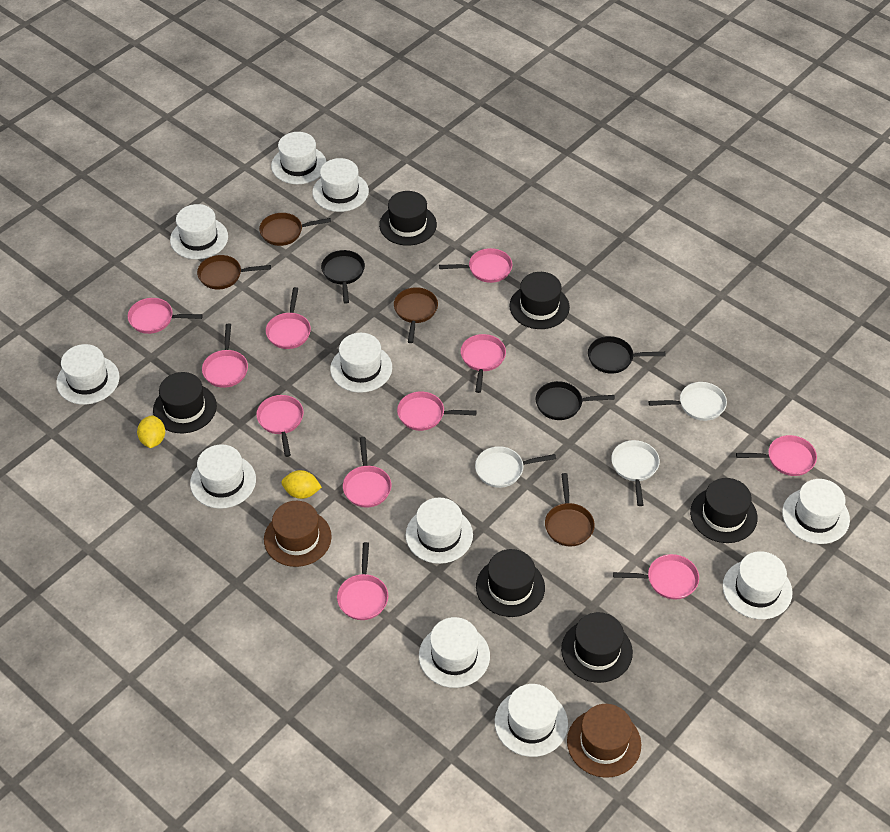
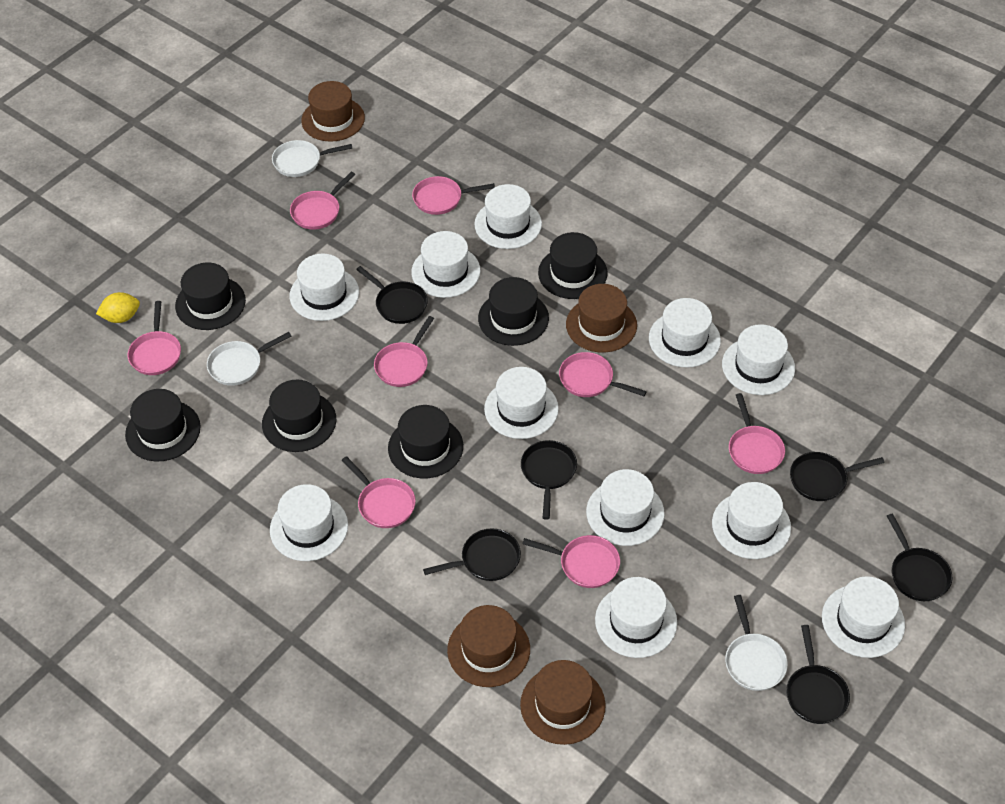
black pan: [321,250,365,304] [536,381,615,420] [588,336,665,374] = 3 -> [356,266,428,324] [423,528,521,581] [521,440,577,520] [786,625,850,724] [790,452,884,501] [887,513,952,601] = 6
brown hat: [264,501,332,567] [567,704,641,778] = 2 -> [301,81,365,142] [447,605,530,687] [520,660,606,745] [566,284,637,353] = 4
brown pan: [197,255,271,290] [259,213,331,246] [394,287,438,343] [545,473,595,546] = 4 -> none = 0
pink pan: [128,298,203,334] [202,324,248,388] [256,395,304,457] [266,287,311,349] [337,542,388,620] [343,437,391,508] [397,391,477,431] [439,248,512,283] [461,334,506,393] [613,554,699,600] [736,435,817,476] = 11 -> [128,301,181,375] [290,172,356,230] [342,456,416,528] [374,316,434,387] [412,176,495,215] [522,535,620,588] [559,352,647,397] [729,393,785,474] = 8
yellow lemon: [137,415,165,448] [281,470,322,499] = 2 -> [96,292,140,323] = 1

